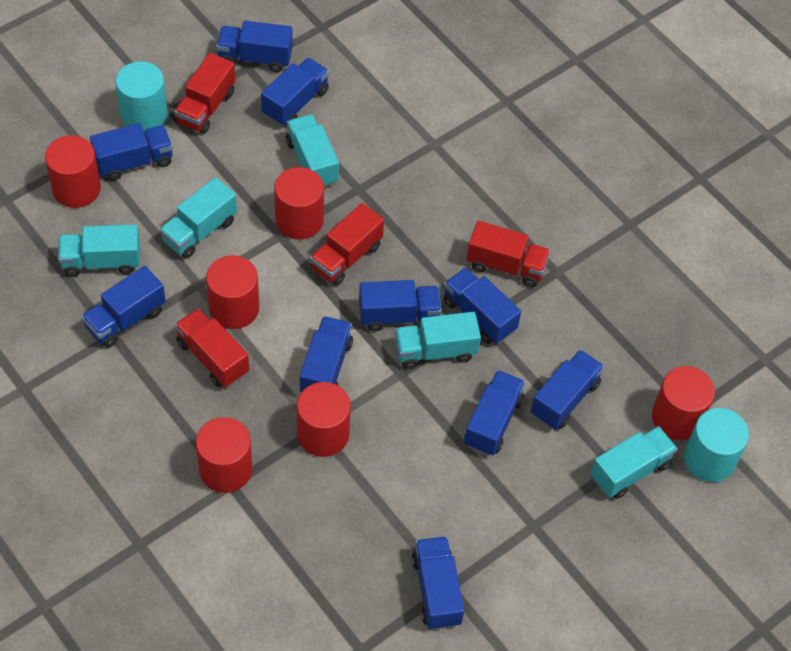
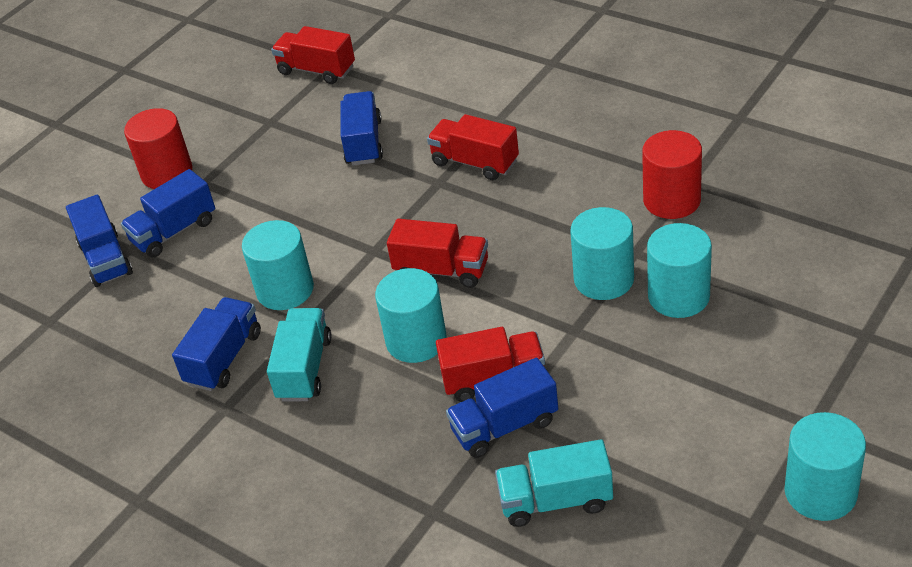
blue truck: [81,266,166,348] [90,123,173,181] [216,21,293,72] [261,58,329,126] [300,316,353,392] [359,280,442,332] [411,536,464,630] [443,267,521,344] [464,370,525,456] [531,350,604,430] = 10 -> [66,194,133,287] [121,169,215,258] [172,297,261,391] [340,91,383,165] [446,358,558,458] = 5
red cylinder: [45,135,101,208] [196,417,253,493] [206,255,259,329] [274,167,324,240] [297,382,351,457] [652,366,715,440] = 6 -> [124,108,192,189] [642,130,702,219] = 2
turquoise cylinder: [116,61,168,131] [684,408,749,482] = 2 -> [242,220,314,310] [375,268,447,363] [570,207,634,300] [647,223,712,318] [784,412,866,521] = 5
turquoise truck: [58,224,140,277] [160,177,237,259] [286,114,339,187] [395,312,481,369] [591,426,678,499] = 5 -> [267,308,332,401] [495,439,613,527] = 2

